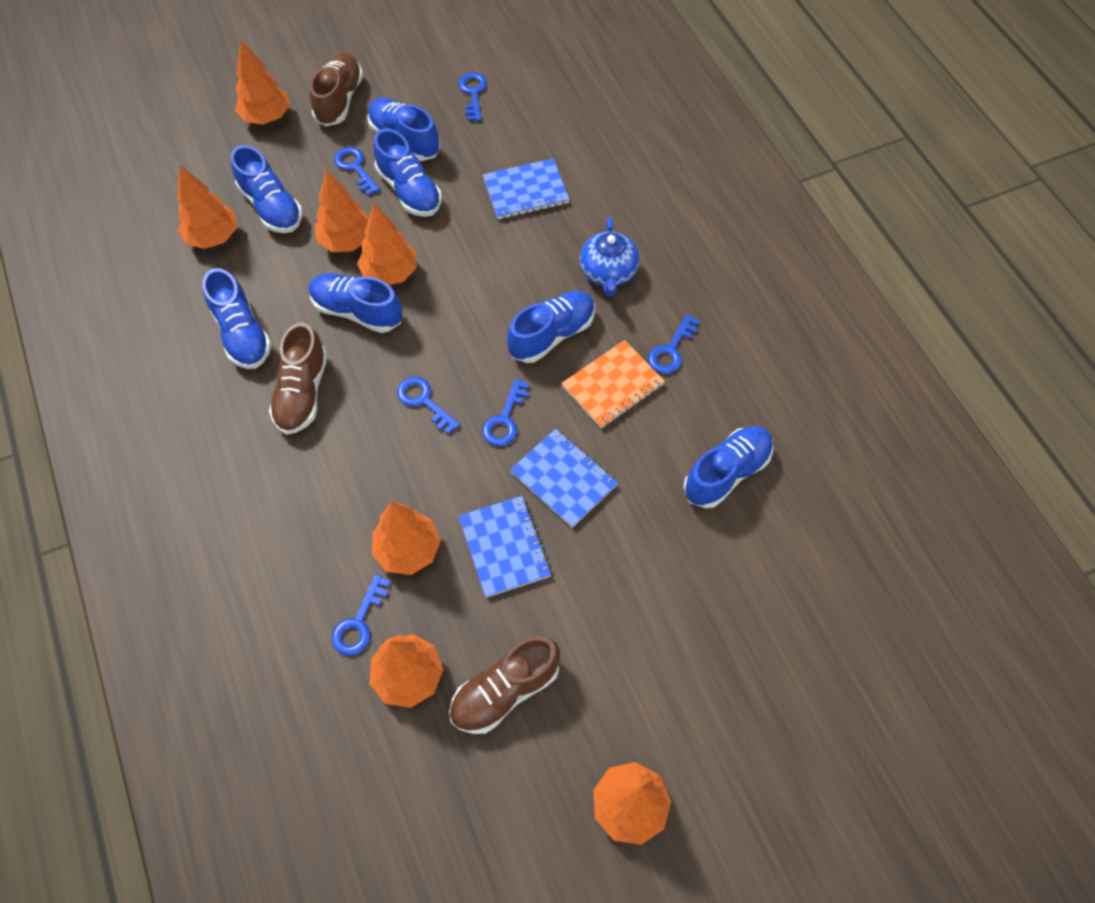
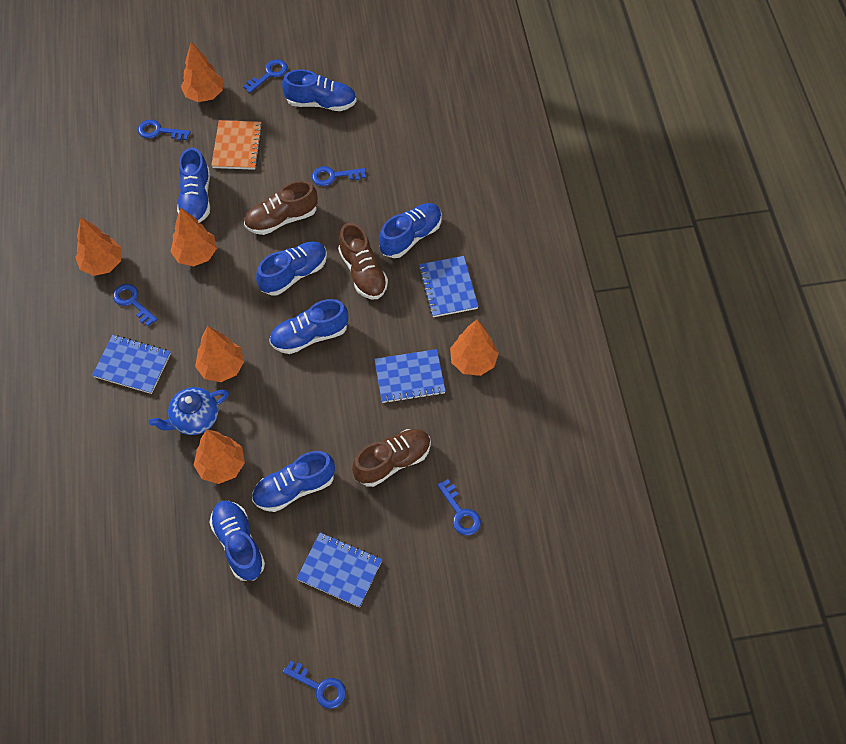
blue notebook: [459,496,551,598] [483,158,570,219] [510,429,618,528] = 3 -> [92,335,171,394] [296,533,382,607] [374,349,446,403] [419,256,479,317] = 4
orange tree: [177,165,237,249] [235,39,290,125] [314,169,369,252] [357,204,417,285] [370,634,443,708] [372,502,441,575] [593,762,671,845] = 7 -> [75,217,122,276] [170,208,217,266] [181,42,223,102] [194,430,245,484] [195,326,244,382] [450,320,499,376] = 6

